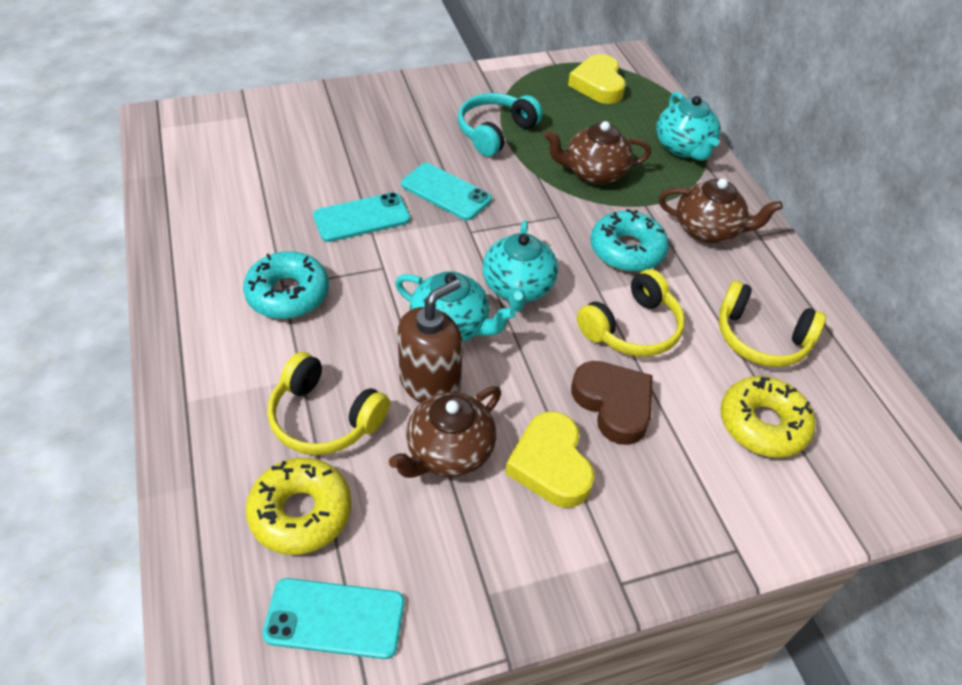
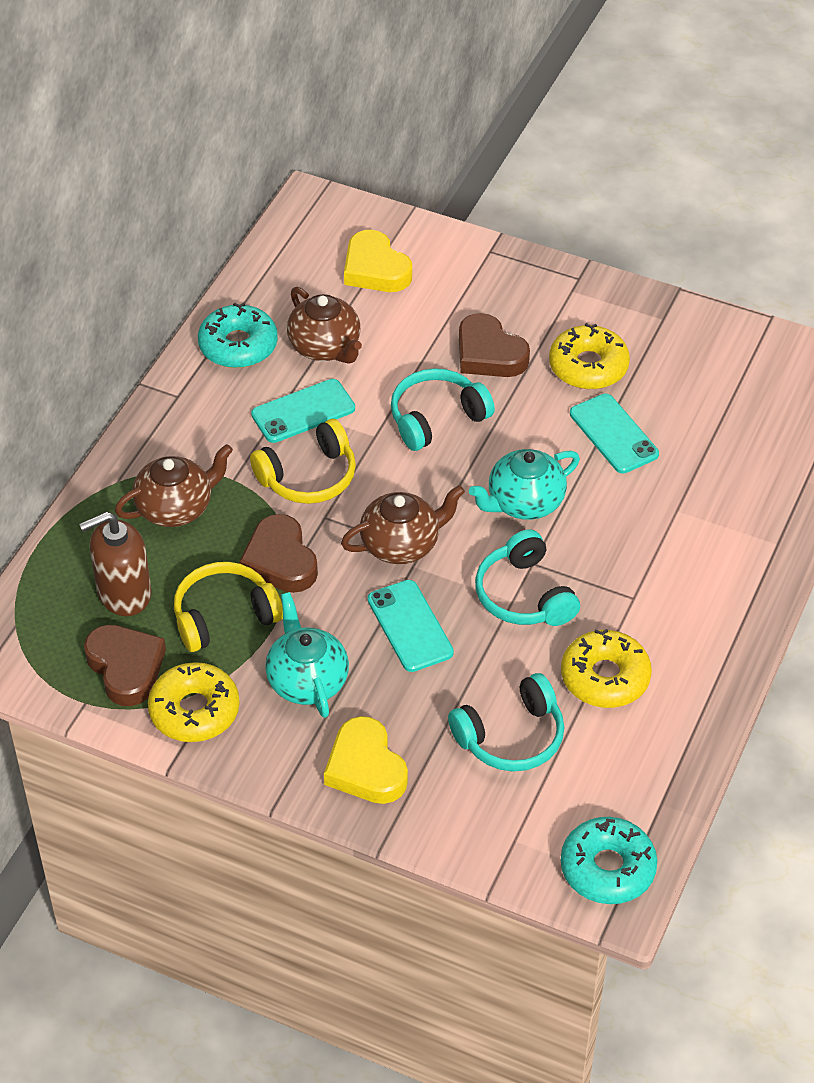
brown heart: [571,361,653,445] = 1 -> [84,625,166,706] [239,514,318,593] [459,313,530,377] = 3
turquoise headphones: [458,93,543,157] = 1 -> [391,368,495,451] [448,673,564,771] [475,529,580,626] = 3
turquoise teapot: [395,271,516,342] [482,220,558,311] [656,91,721,161] = 3 -> [265,592,349,718] [469,449,580,520] = 2
yellow donut: [246,458,352,555] [720,376,816,458] = 2 -> [148,662,240,742] [549,323,630,389] [561,629,652,708] = 3
yellow headphones: [268,352,390,455] [577,269,685,357] [719,281,826,367] = 3 -> [174,562,283,652] [250,419,356,504] = 2

